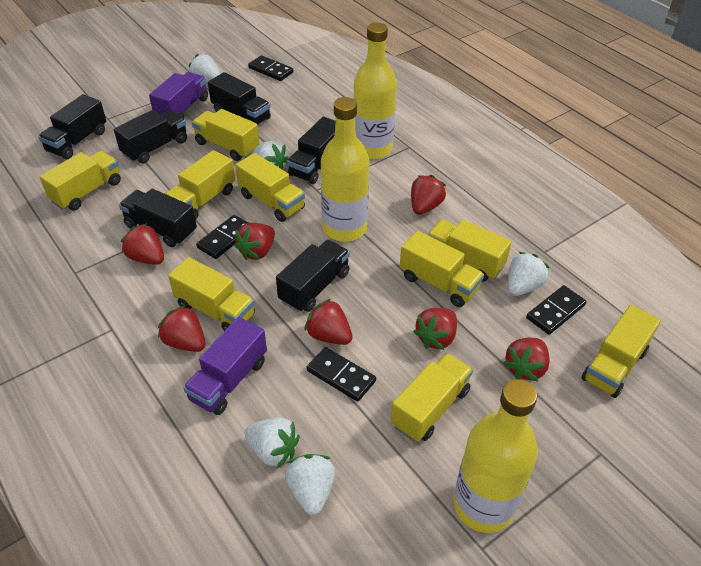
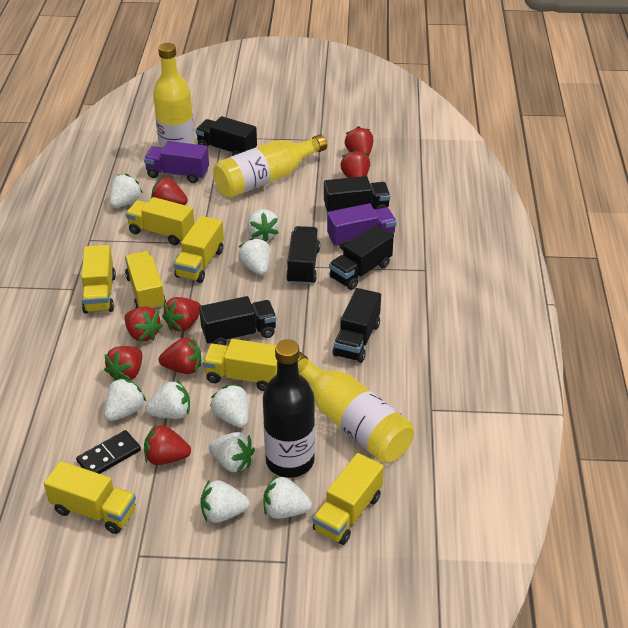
black bottle: none = 0 -> [263,339,315,478] = 1
black domino: [196,215,248,259] [248,55,293,81] [307,347,376,402] [526,285,587,335] = 4 -> [76,430,141,474] = 1
red strawberry: [121,223,164,265] [158,305,205,352] [234,223,275,260] [304,298,353,345] [411,175,446,215] [413,308,457,350] [503,338,550,382] = 7 -> [104,346,142,381] [124,307,163,341] [144,424,191,465] [151,177,188,205] [159,338,201,374] [162,297,201,332] [340,150,370,178] [345,126,373,157] = 8
white strawberry: [189,54,220,84] [245,417,300,469] [252,140,289,170] [285,454,335,516] [508,252,550,296] = 5 -> [104,378,146,421] [109,174,143,208] [145,380,190,419] [200,480,250,523] [209,432,255,473] [210,384,249,428] [238,238,271,275] [247,209,279,242] [263,475,312,519] = 9
yellow truck: [39,151,121,210] [166,150,235,220] [168,257,255,331] [192,109,260,161] [235,153,305,222] [391,353,473,442] [400,231,484,307] [427,219,512,282] [582,305,661,398] = 9 -> [44,461,136,534] [81,245,116,314] [125,251,166,310] [126,197,195,245] [174,216,224,283] [203,339,277,391] [313,453,384,545] = 7

